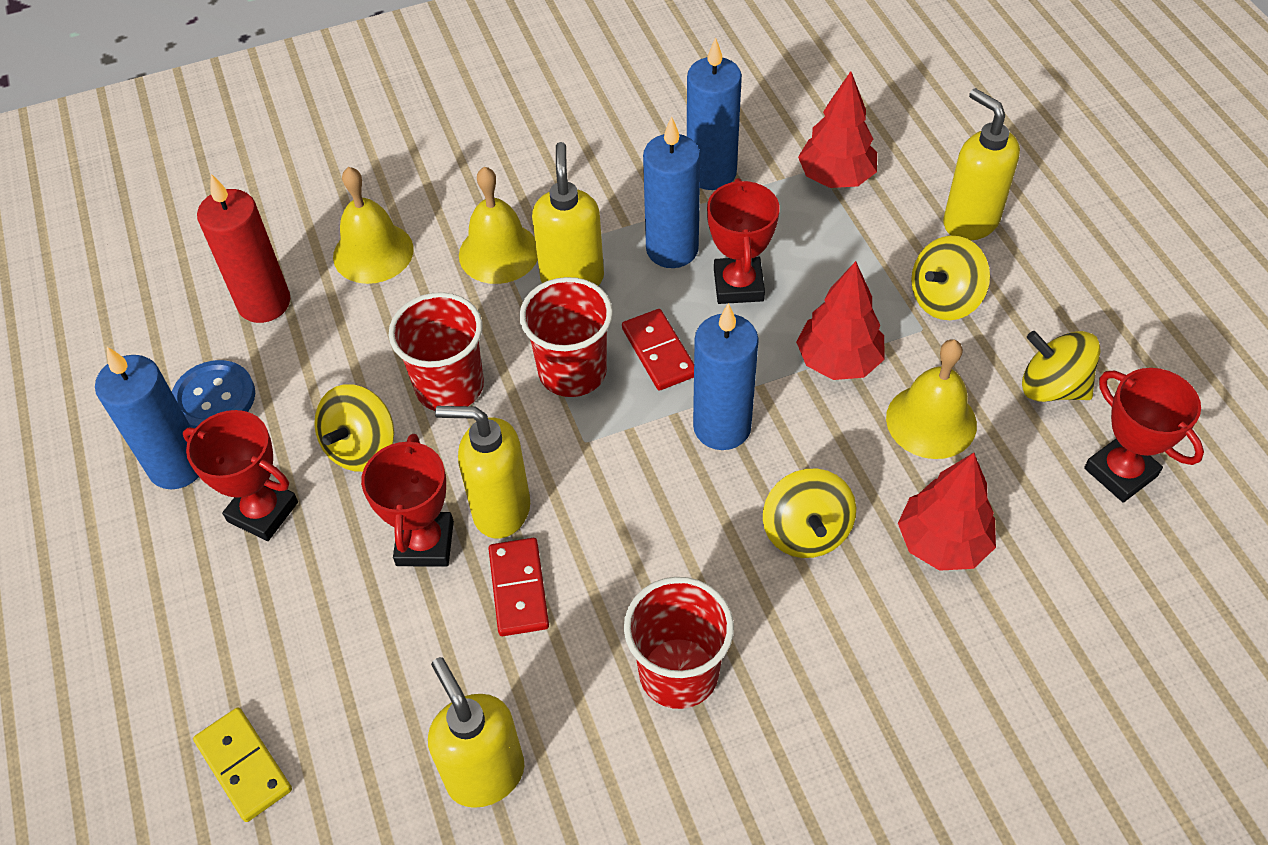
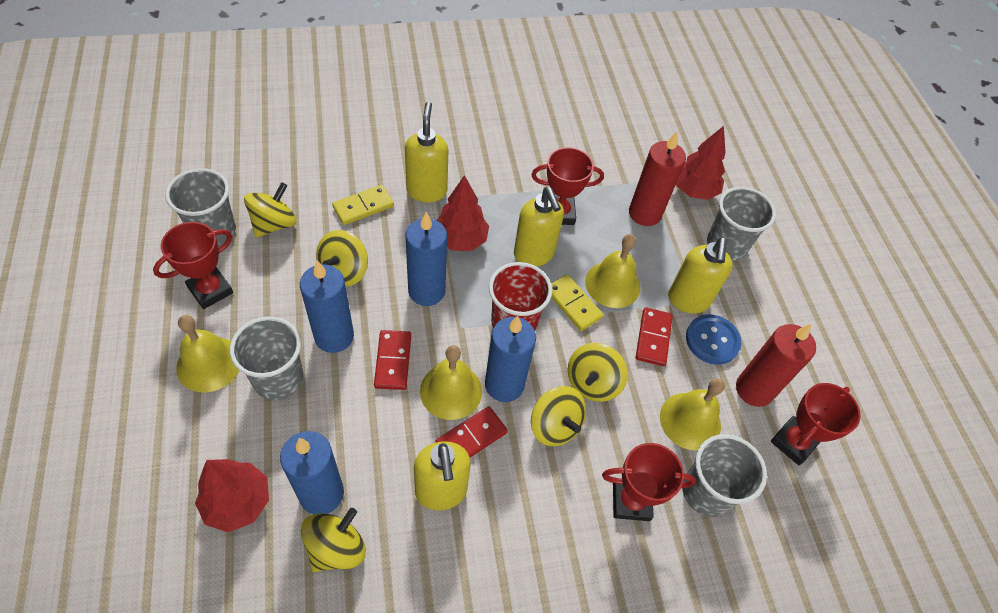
grey cup: none = 0 -> [165,168,236,246] [230,316,303,400] [683,434,767,517] [707,187,776,260] = 4
red candle: [197,174,290,323] = 1 -> [629,132,686,226] [736,323,816,407] = 2
red cup: [389,292,484,411] [519,277,613,397] [624,577,734,709] = 3 -> [489,262,552,331] = 1
red domino: [488,538,549,636] [622,309,694,390] = 2 -> [374,330,411,390] [436,406,508,457] [636,307,673,366] = 3
yellow bell: [333,167,414,284] [459,166,538,284] [886,339,977,459] = 3 -> [176,315,239,392] [420,345,482,420] [585,234,640,308] [660,378,725,450] = 4
yellow domino: [193,707,292,822] = 1 -> [332,185,394,225] [551,275,604,331] = 2
yellow spinning top: [314,384,394,472] [763,469,856,558] [911,236,990,320] [1022,331,1100,402] = 4 -> [244,182,297,238] [301,508,366,572] [316,230,368,287] [531,386,586,446] [568,343,628,402] = 5

